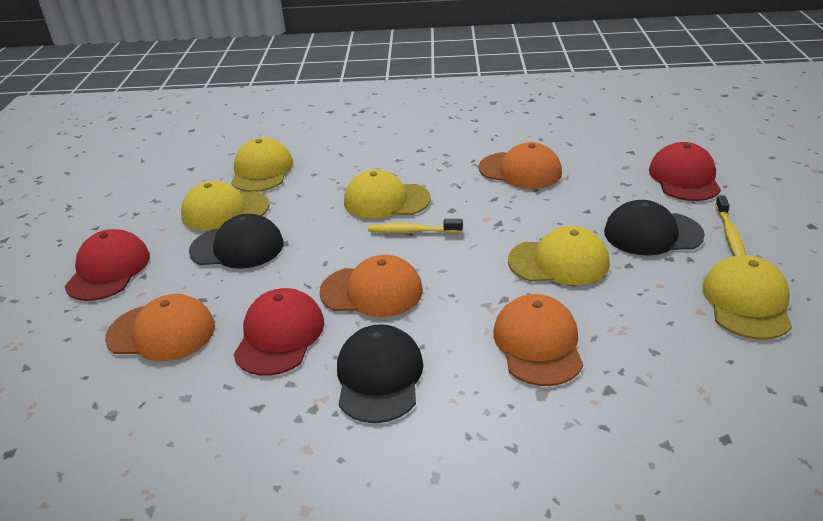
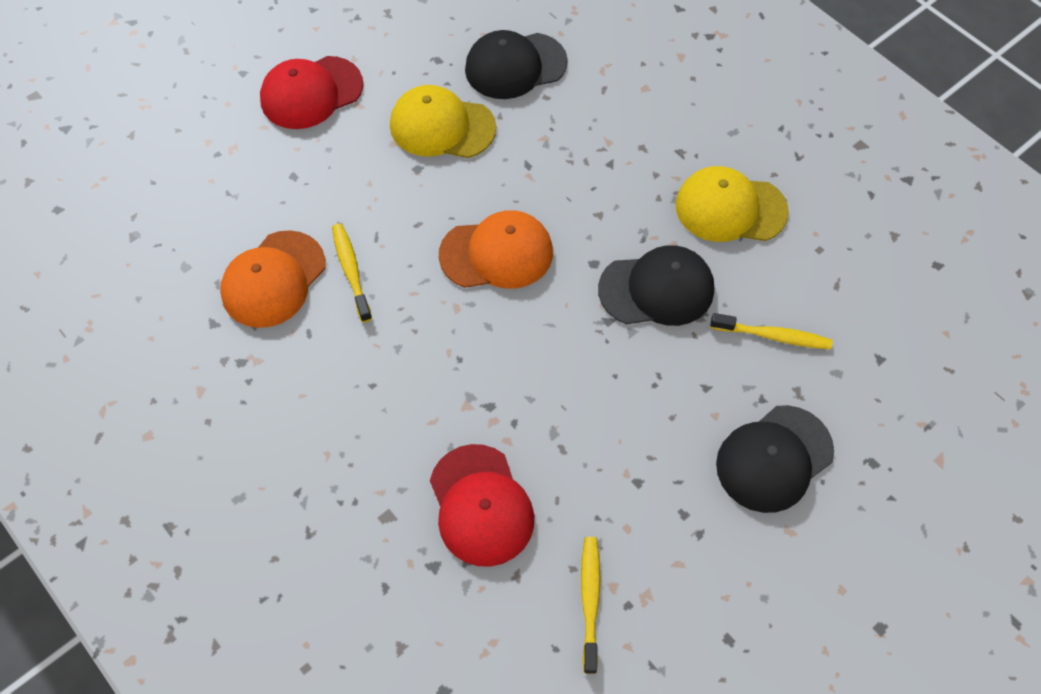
orange cap: [105,294,215,361] [320,255,423,317] [479,142,562,189] [493,294,583,386] = 4 -> [220,230,326,328] [439,210,553,289] = 2
red cap: [65,229,150,301] [233,288,325,376] [649,142,721,201] = 3 -> [260,56,363,129] [430,444,534,567] = 2
yellow cap: [181,181,270,230] [231,138,293,192] [344,169,431,219] [508,226,610,285] [702,255,792,340] = 5 -> [390,85,496,158] [675,166,789,242] = 2
yellow toothbrush: [368,219,463,233] [715,196,746,256] = 2 -> [332,223,372,322] [581,537,601,674] [710,313,833,349] = 3

